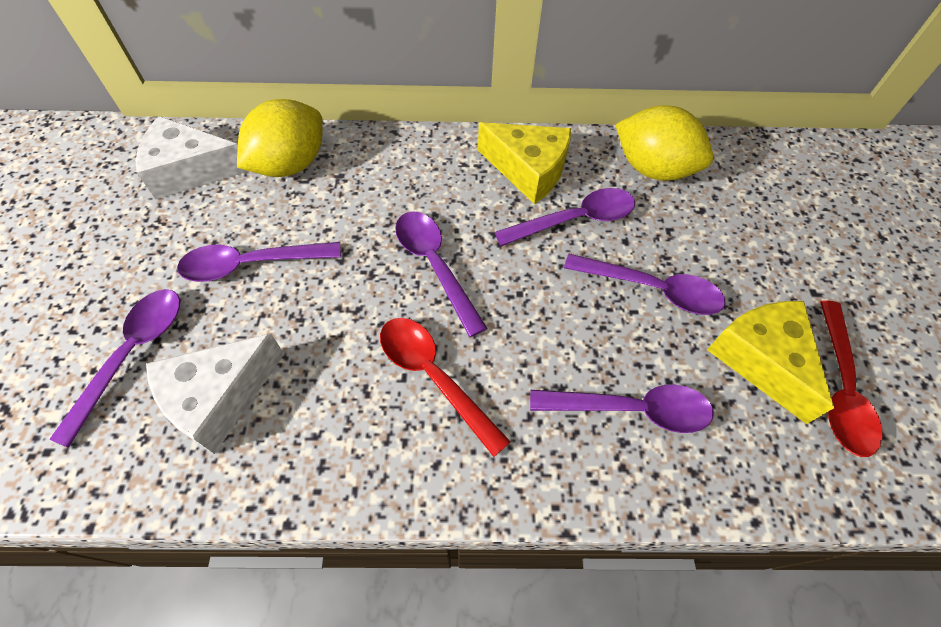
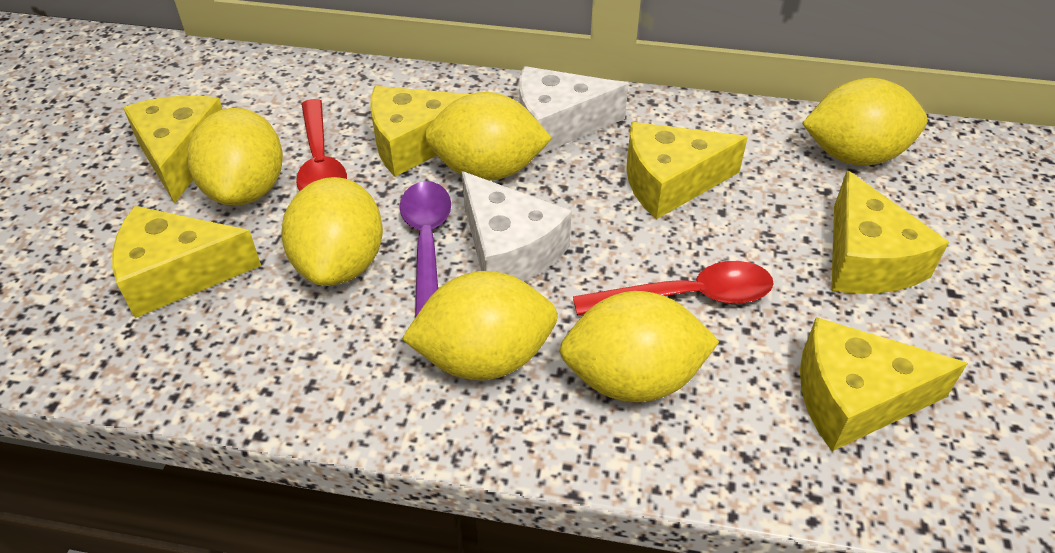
purple spoon: [50,289,180,448] [177,242,341,282] [395,211,487,337] [495,188,635,246] [530,385,714,433] [564,254,726,315] = 6 -> [400,181,451,318] = 1
yellow cheese: [478,122,571,204] [707,301,834,424] = 2 -> [112,206,261,318] [123,96,222,204] [370,86,469,177] [626,122,748,219] [800,317,968,451] [831,170,949,294] = 6
yellow lemon: [237,99,323,177] [615,105,713,181] = 2 -> [188,108,283,206] [281,177,383,286] [402,271,558,380] [425,92,552,181] [559,291,719,402] [802,78,927,165] = 6

